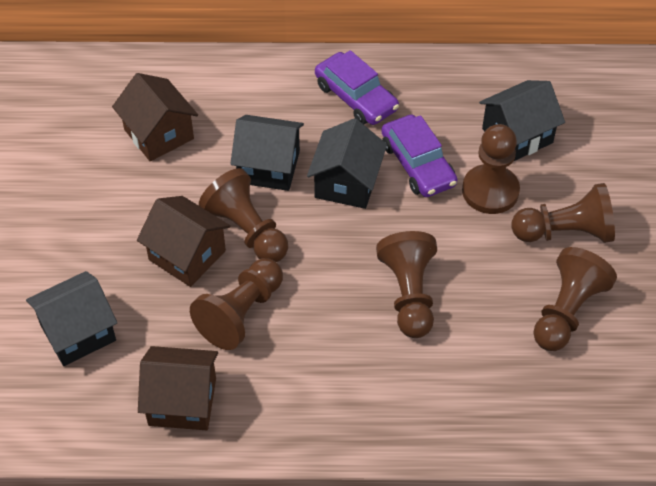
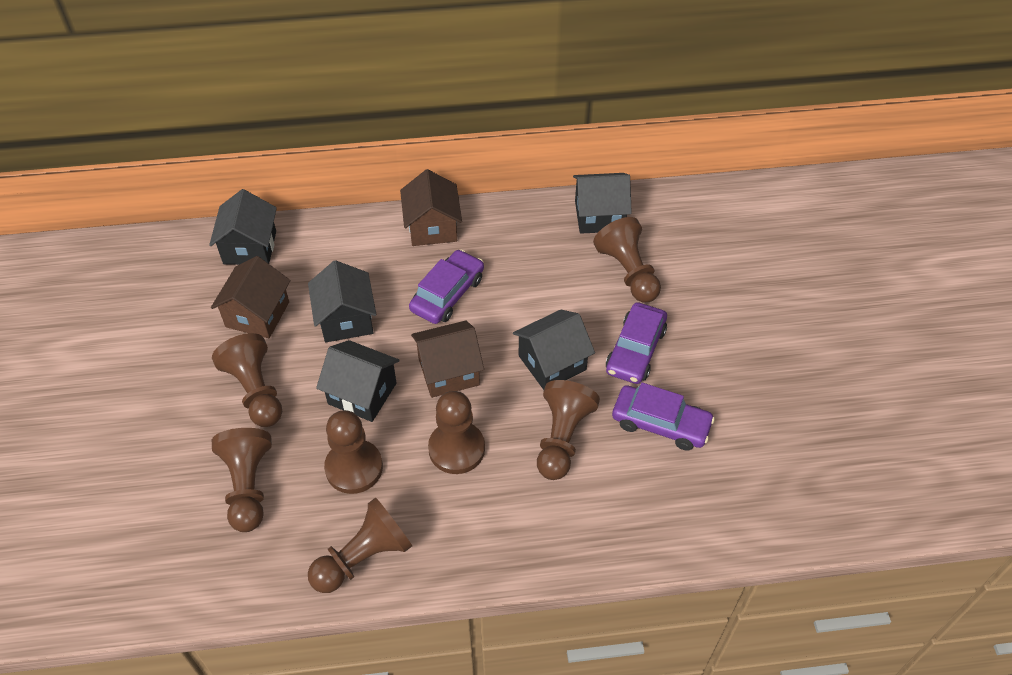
black house: [26,271,117,366] [230,115,304,191] [307,118,387,209] [479,80,565,161] = 4 -> [209,189,277,265] [308,260,376,342] [316,340,400,422] [513,309,595,390] [573,173,632,234] = 5
brown pawn: [190,258,283,350] [199,168,288,262] [376,231,437,338] [462,124,520,214] [512,183,615,243] [533,247,617,351] = 6 -> [212,333,282,427] [212,428,272,532] [308,497,412,593] [324,410,383,494] [428,391,485,474] [537,380,600,480] [593,217,661,303] = 7
purple car: [315,50,399,125] [381,115,458,197] = 2 -> [409,249,484,324] [606,302,667,384] [612,382,715,451] = 3

